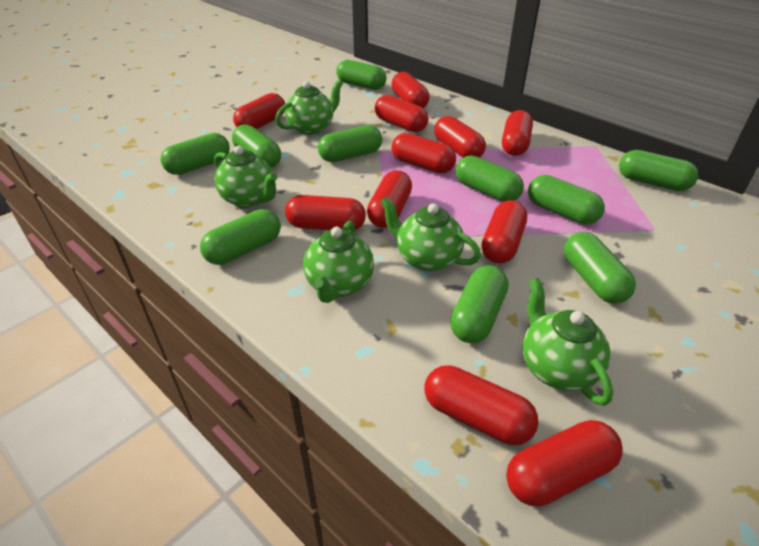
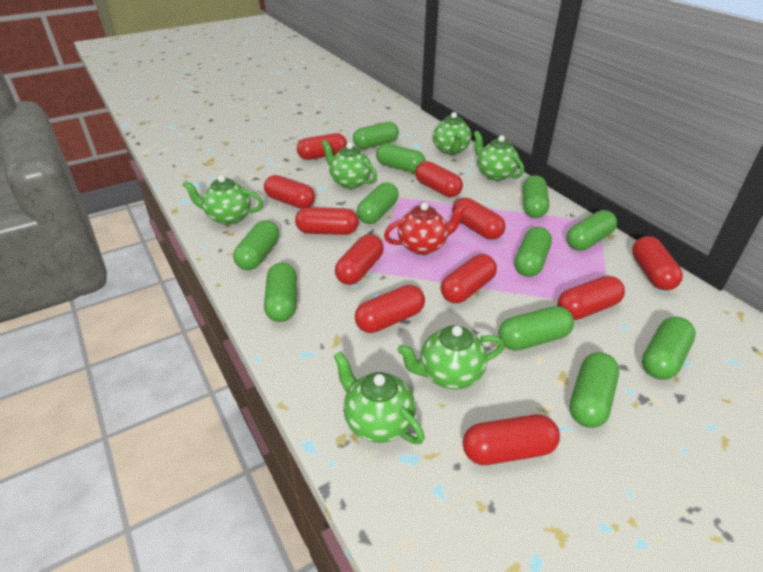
green capsule: [161,133,230,175] [200,209,281,265] [232,124,281,168] [318,125,382,162] [336,60,386,90] [450,265,508,343] [455,156,524,202] [528,175,605,225] [564,232,636,304] [619,150,699,191] = 10 -> [233,220,279,270] [264,263,297,322] [353,122,399,149] [357,182,399,224] [376,143,426,173] [498,306,574,351] [514,227,552,277] [522,175,549,218] [566,210,617,251] [570,352,619,428] [642,317,696,380] = 11
green teapot: [214,146,278,208] [275,80,343,135] [303,220,374,303] [380,197,481,272] [523,278,613,406] = 5 -> [183,175,263,225] [322,140,377,189] [334,352,425,444] [397,325,504,389] [433,112,472,155] [474,131,524,181] = 6
red teapot: none = 0 -> [384,202,466,255] = 1

